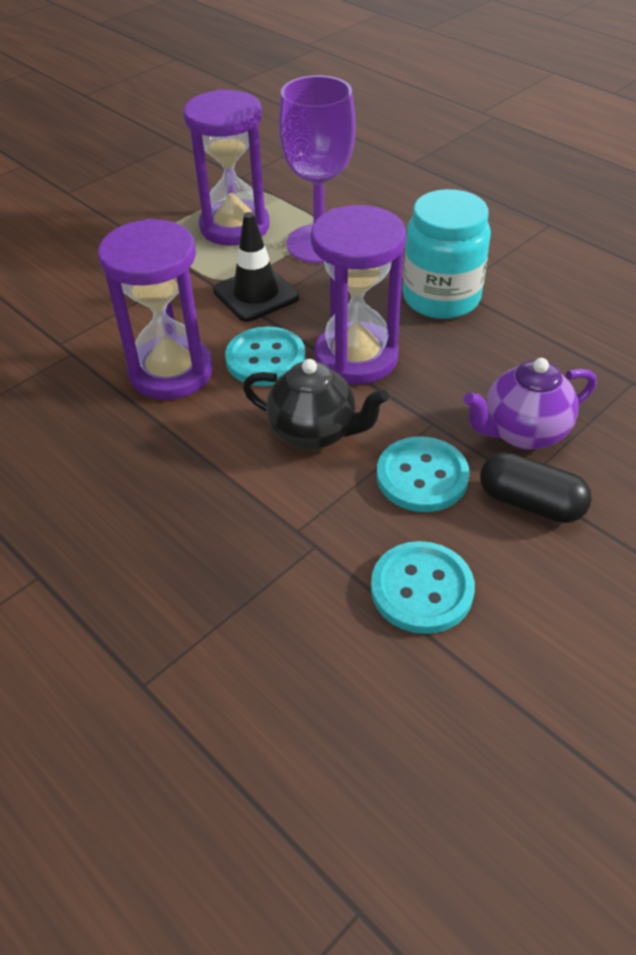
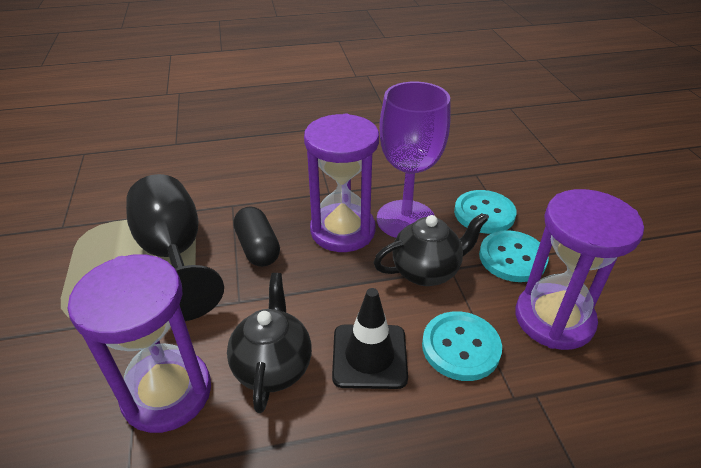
black goblet: none = 0 -> [126,174,224,321] = 1
black teapot: [243,359,389,450] = 1 -> [227,273,312,413] [373,213,488,286] = 2
purple teapot: [464,358,597,450] = 1 -> none = 0
turquoise jar: [403,189,491,319] = 1 -> none = 0

